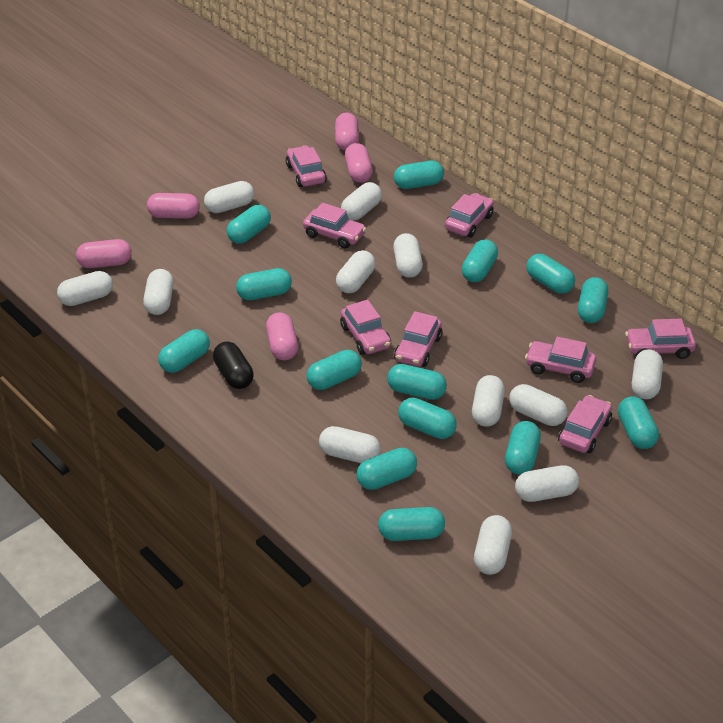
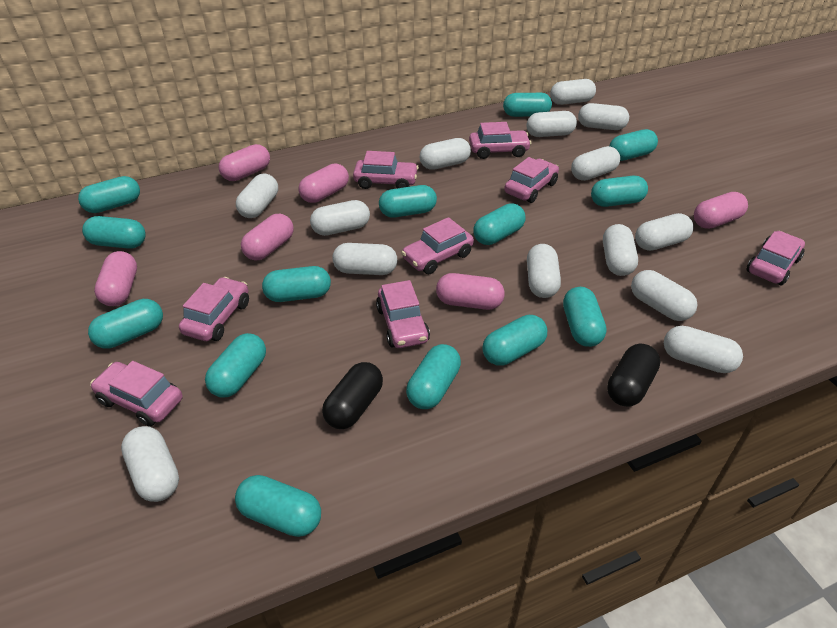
black capsule: [213,341,254,389] = 1 -> [322,362,383,429] [607,344,660,407] = 2
pink capsule: [76,239,132,268] [147,193,200,219] [266,313,298,360] [335,113,359,151] [345,143,373,183] = 5 -> [94,251,137,306] [219,144,270,181] [241,214,294,261] [298,164,349,203] [436,273,505,310] [694,192,748,229] = 6
white capsule: [57,271,113,306] [143,269,174,315] [204,181,254,213] [319,426,381,463] [336,250,376,293] [341,182,382,221] [393,233,423,278] [472,375,505,426] [474,515,512,575] [509,384,567,426] [515,465,579,502] [632,350,663,399] = 12 -> [121,426,179,502] [236,174,278,218] [310,200,370,236] [332,243,397,275] [420,138,471,170] [526,111,577,137] [527,244,561,298] [550,79,596,105] [571,146,620,181] [578,103,629,130] [603,224,638,276] [631,270,697,321] [635,213,693,251] [664,326,743,373] = 14

